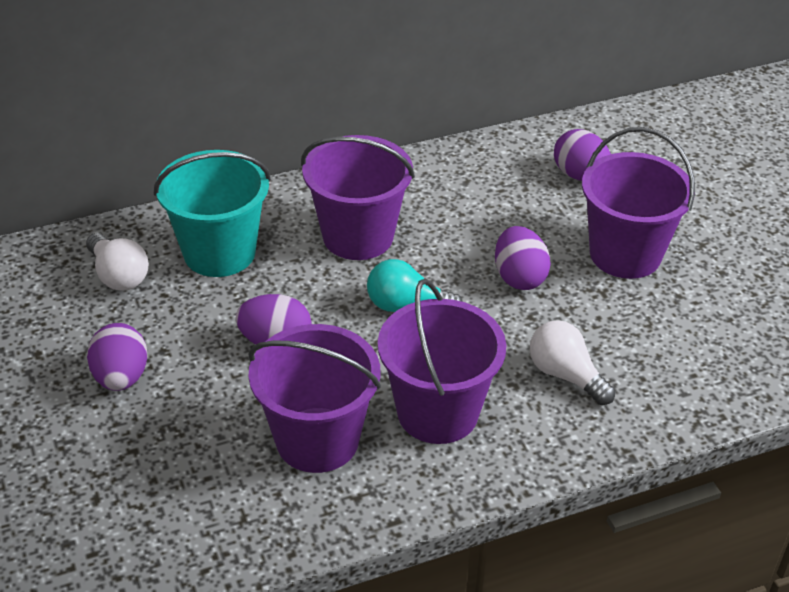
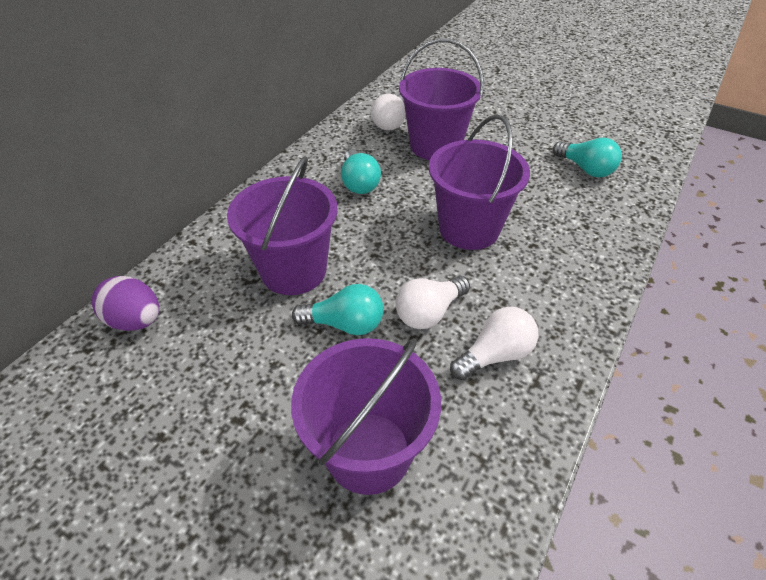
purple egg: [87,323,147,391] [235,294,312,345] [495,226,551,290] [554,129,611,181] = 4 -> [92,276,159,331] = 1
turquoise bucket: [154,150,271,277] = 1 -> none = 0
turquoise light bulb: [367,259,463,312] = 1 -> [292,284,384,335] [341,150,381,194] [553,138,622,178] = 3
white light bulb: [86,233,149,291] [529,320,615,405] = 2 -> [371,94,406,130] [396,276,470,329] [450,307,538,380] = 3

